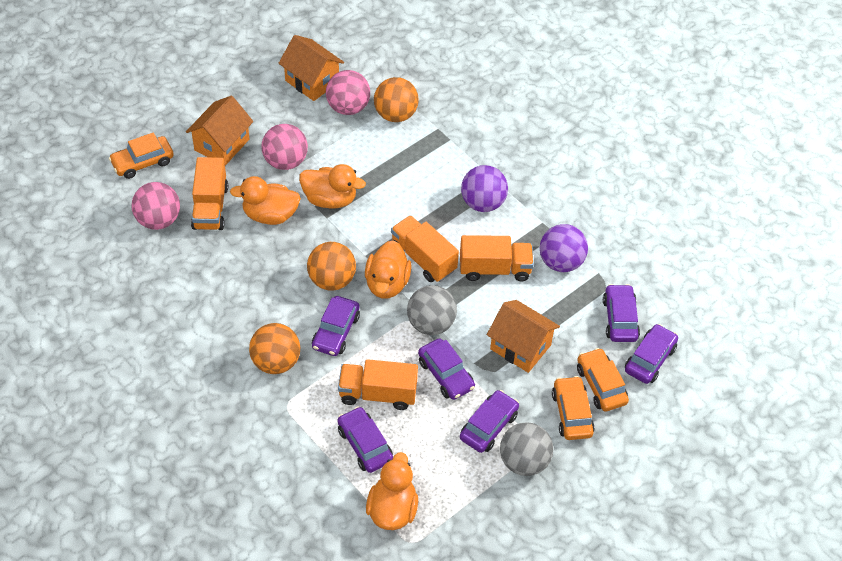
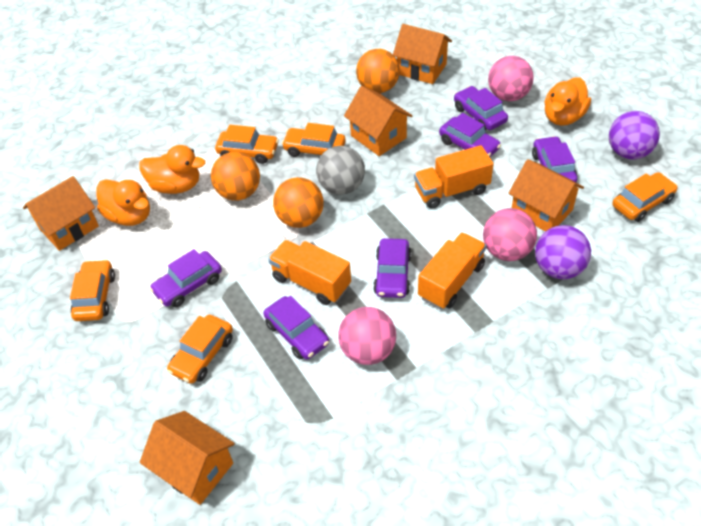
grey ball: [407,285,457,335] [500,422,553,476] = 2 -> [316,146,365,195] = 1
orange car: [109,132,174,179] [552,376,595,440] [577,348,629,411] = 3 -> [70,259,115,321] [167,315,233,384] [215,125,279,164] [282,123,346,157] [612,172,678,222] = 5
orange duck: [230,176,301,225] [299,164,366,209] [365,240,412,298] [366,452,418,530] = 4 -> [96,179,150,226] [139,145,205,194] [544,77,591,126] = 3
orange house: [186,96,253,166] [279,35,344,101] [487,300,560,373] = 3 -> [23,176,99,251] [140,411,235,505] [344,86,412,156] [393,24,452,84] [509,159,584,231] = 5
orange truck: [191,157,228,230] [338,359,418,410] [391,215,459,282] [460,235,534,282] = 4 -> [268,240,351,305] [414,145,494,209] [418,232,486,309] = 3

